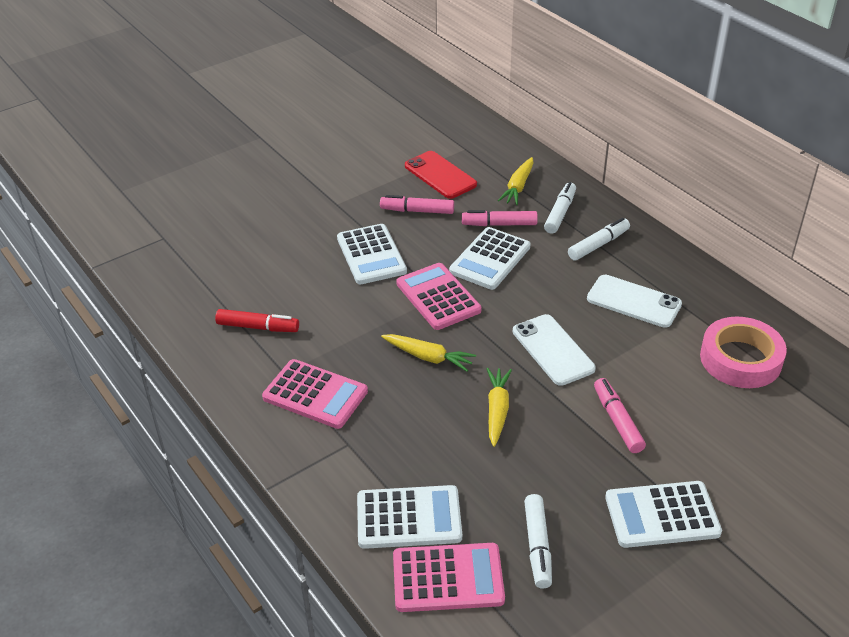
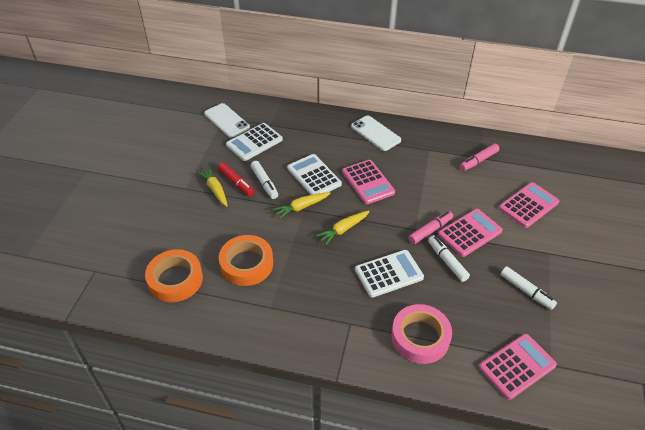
orange tape: none = 0 -> [145,249,203,302] [219,235,273,286] = 2
pink calculator: [262,359,368,429] [393,543,505,612] [396,263,482,330] = 3 -> [342,160,395,204] [438,209,503,257] [479,334,557,400] [499,182,559,228] = 4
pink marker: [380,195,454,214] [462,210,538,226] [594,378,646,453] = 3 -> [408,211,453,244] [460,144,500,171] = 2
red phone: [405,151,477,199] = 1 -> none = 0
white calculator: [337,224,407,284] [357,485,462,549] [449,227,530,290] [605,481,722,548] = 4 -> [226,123,283,161] [287,154,342,195] [355,250,424,298] = 3

